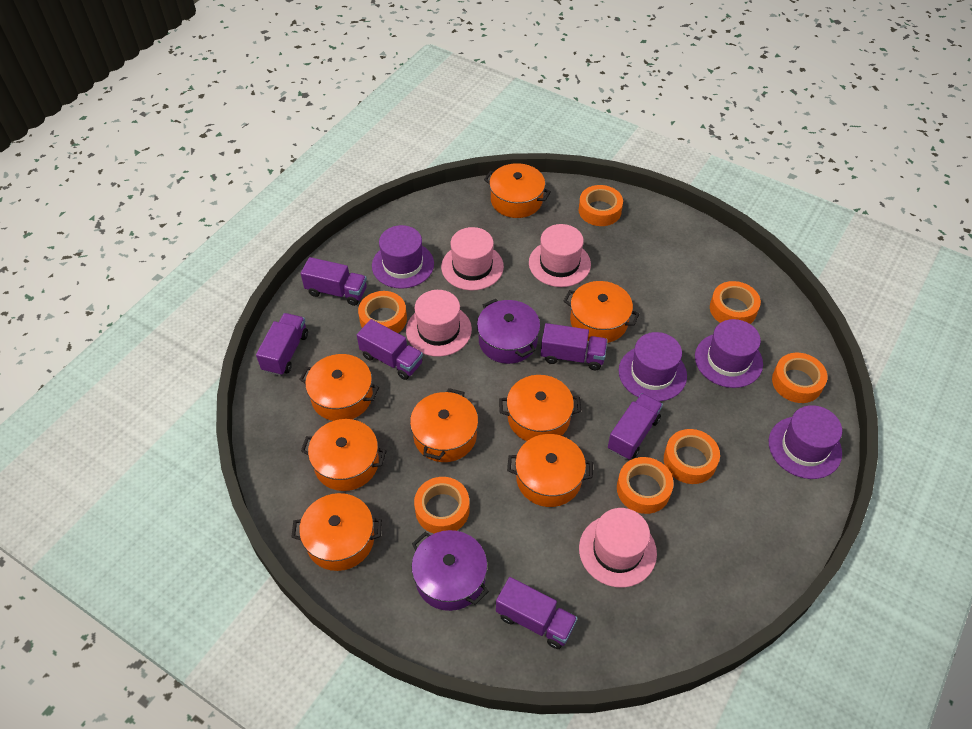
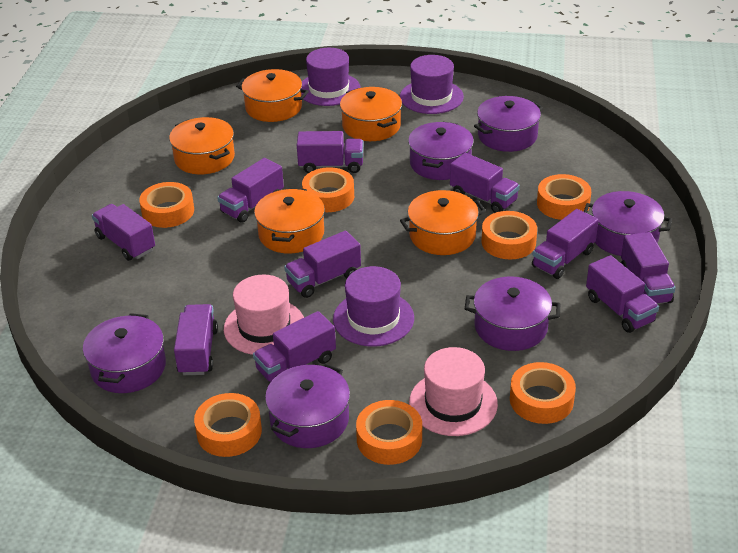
orange pot: [291,493,382,571] [299,354,379,421] [301,419,386,491] [410,388,478,462] [484,163,551,218] [499,375,581,441] [507,434,593,507] [564,281,639,343] = 8 -> [169,117,235,174] [236,69,309,122] [254,188,325,254] [340,87,402,141] [400,190,486,255] = 5
pink hat: [406,290,472,357] [441,227,504,291] [529,224,591,287] [579,508,657,588] = 4 -> [224,274,304,355] [409,347,498,436] = 2
purple hat: [372,225,434,289] [619,332,687,401] [695,319,763,388] [769,405,842,479] = 4 -> [301,48,360,106] [333,266,414,346] [400,55,464,114] = 3
purple pot: [412,530,489,611] [477,299,540,364] = 2 -> [83,313,166,393] [265,363,350,448] [408,122,474,180] [465,277,560,351] [474,96,543,152] [584,191,672,256] = 6
purple truck: [256,313,308,376] [301,257,367,306] [357,319,423,380] [496,577,577,649] [541,323,608,370] [608,393,663,460] = 6 -> [92,204,155,261] [174,304,218,375] [217,158,284,223] [253,311,336,382] [284,231,361,298] [297,131,363,173] [450,153,520,213] [532,209,599,279] [586,255,659,333] [621,232,675,304] = 10

